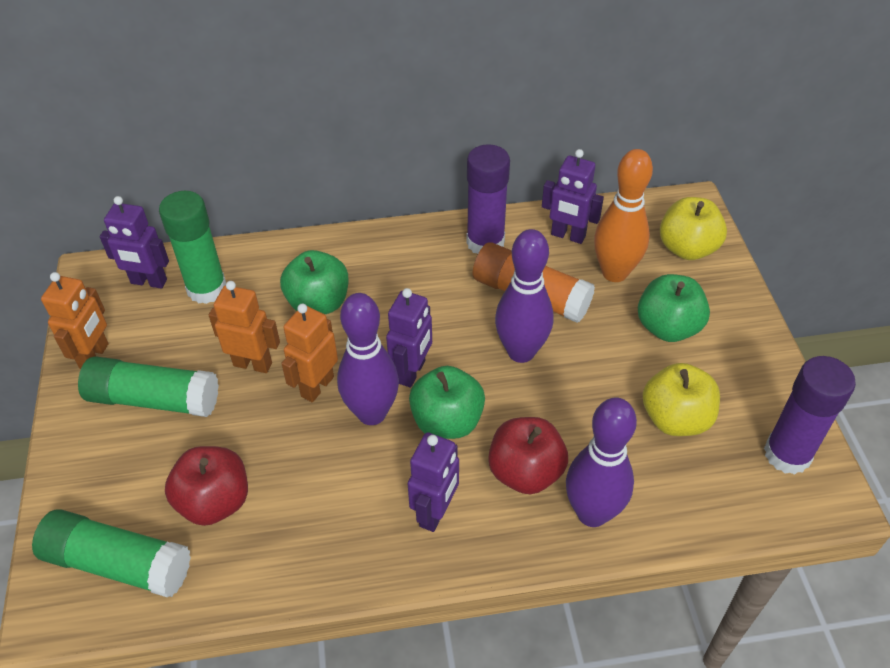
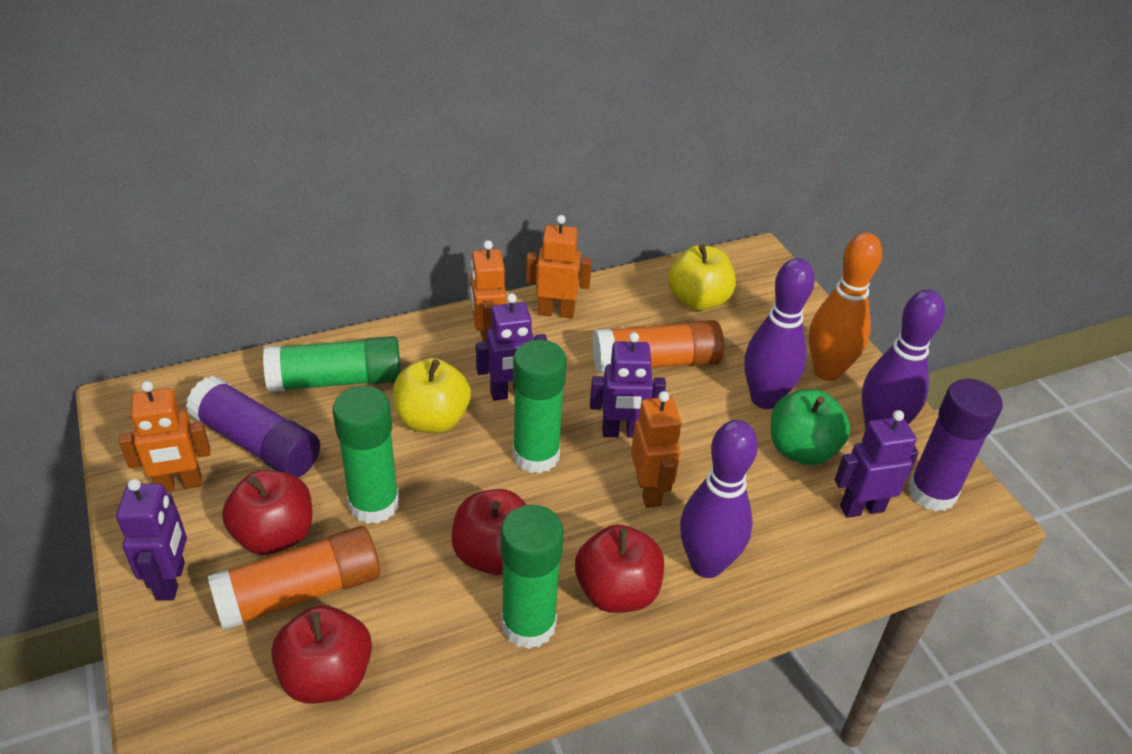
green apple: [280,250,349,314] [409,366,485,439] [638,274,710,342] = 3 -> [771,390,850,465] = 1
green glue stick: [32,509,191,598] [78,356,219,417] [159,191,226,304] = 3 -> [263,336,401,392] [333,386,399,524] [501,505,564,649] [513,340,567,473] = 4
orange glue stick: [473,242,595,323] = 1 -> [208,526,380,630] [593,320,724,373] = 2
orange robot: [41,272,109,369] [209,281,280,373] [281,304,338,402] = 3 -> [119,381,210,492] [470,240,507,342] [526,215,592,318] [631,391,682,508] = 4
red apple: [165,446,248,526] [488,417,568,495] = 2 -> [222,470,312,555] [271,605,372,704] [452,489,527,575] [575,525,664,613] = 4

